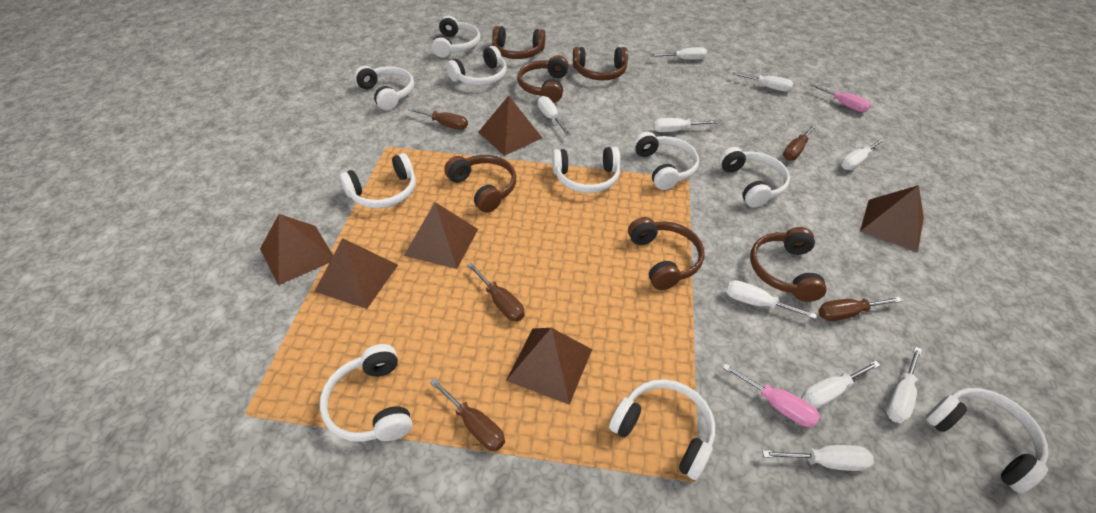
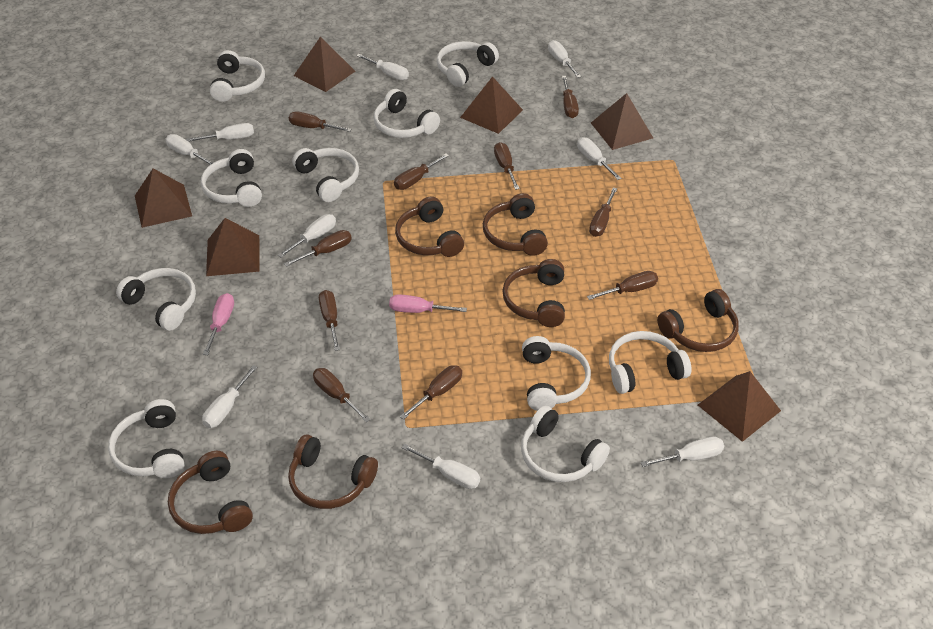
brown screwdriver: [408,108,468,130] [430,378,505,451] [467,262,525,321] [783,124,816,161] [818,297,902,321] = 5 -> [284,230,352,267] [289,112,352,132] [313,368,371,422] [319,290,340,351] [394,154,449,190] [400,365,462,420] [494,142,520,190] [562,76,579,118] [587,271,658,300] [589,188,617,237] = 10

